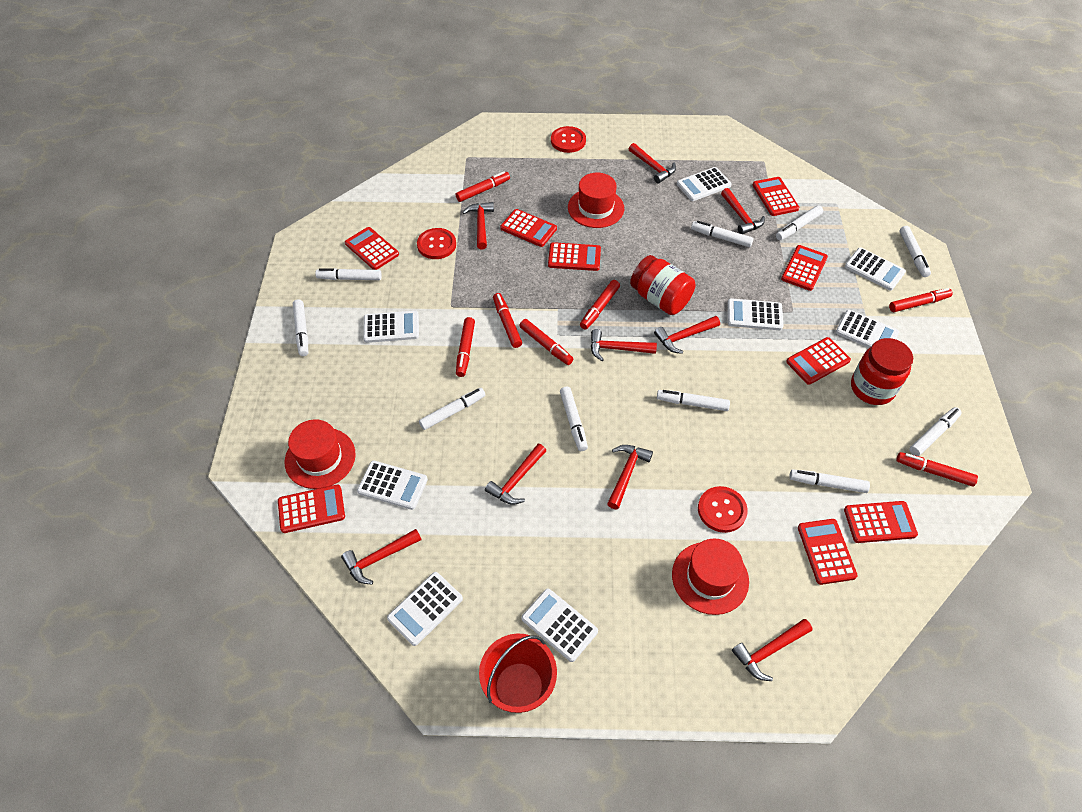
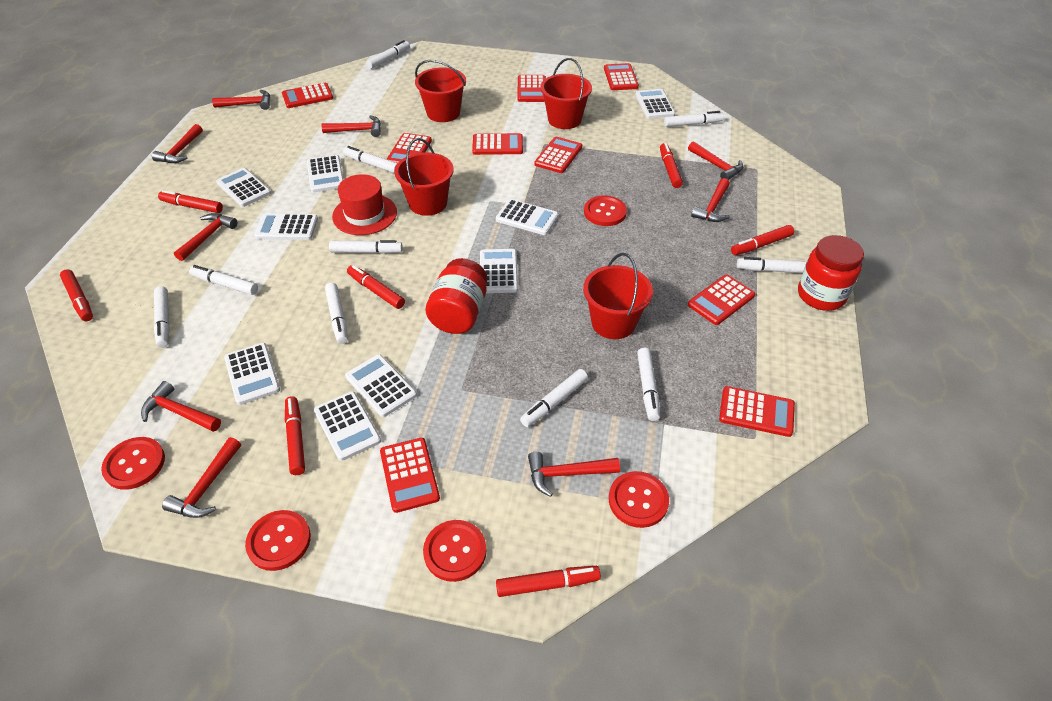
red bucket: [479,633,557,713] = 1 -> [394,138,454,216] [415,60,466,122] [540,58,592,129] [583,253,653,339] = 4
red button: [417,228,456,259] [551,126,586,153] [698,486,748,533] = 3 -> [101,437,165,490] [245,510,311,571] [423,520,486,582] [584,195,627,226] [609,471,669,528] = 5
red hat: [285,419,356,489] [568,173,624,228] [672,539,749,615] = 3 -> [332,174,397,235] = 1
white calculator: [357,460,428,510] [363,311,419,343] [387,572,463,646] [521,589,598,662] [677,167,732,201] [727,298,783,330] [836,310,899,348] [845,248,906,291] = 8 -> [216,168,271,207] [224,343,280,405] [254,214,318,240] [307,155,343,192] [314,391,381,461] [345,354,417,417] [480,249,518,293] [496,199,559,235] [635,89,675,119] = 9

